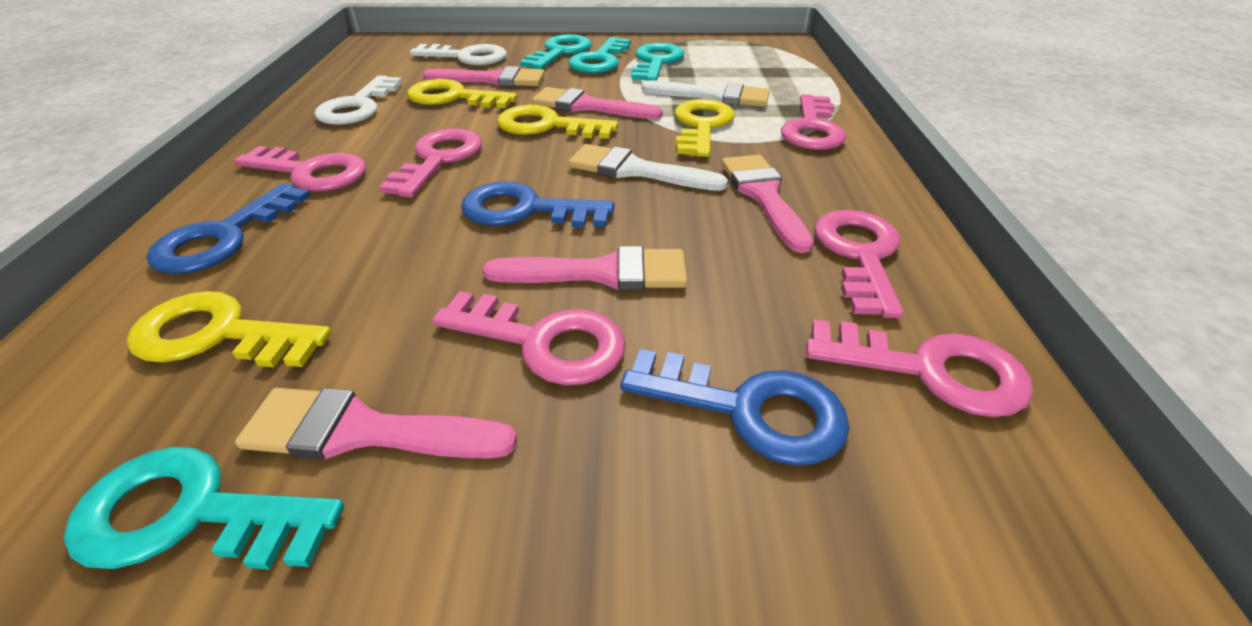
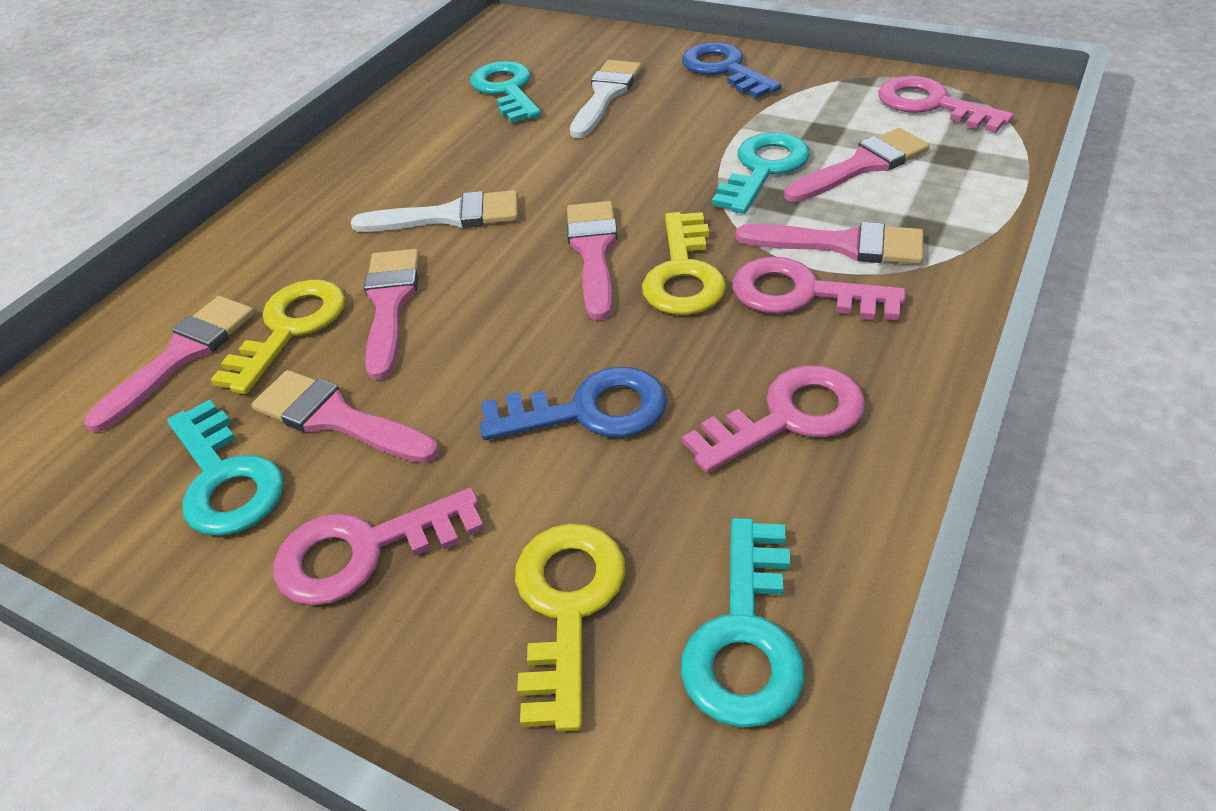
blue key: [147,183,311,274] [461,181,615,227] [620,349,849,466] = 3 -> [480,367,667,440] [682,42,782,99] = 2
pink brush: [235,388,517,460] [423,66,545,87] [483,246,687,290] [531,87,663,119] [722,155,814,253] = 5 -> [84,296,255,432] [251,370,439,463] [364,249,420,380] [567,201,618,320] [736,222,923,264] [784,128,930,202] = 6
pink key: [234,146,366,192] [379,129,482,198] [432,291,626,385] [781,94,846,150] [806,320,1033,417] [814,210,904,318] = 6 -> [273,488,484,606] [682,365,865,473] [732,257,906,320] [878,76,1014,133] = 4
white key: [314,75,402,125] [410,44,507,65] = 2 -> none = 0
yellow key: [127,291,332,367] [407,79,517,108] [497,105,618,139] [675,99,735,157] = 4 -> [210,280,345,394] [515,524,625,731] [642,212,726,315] = 3

